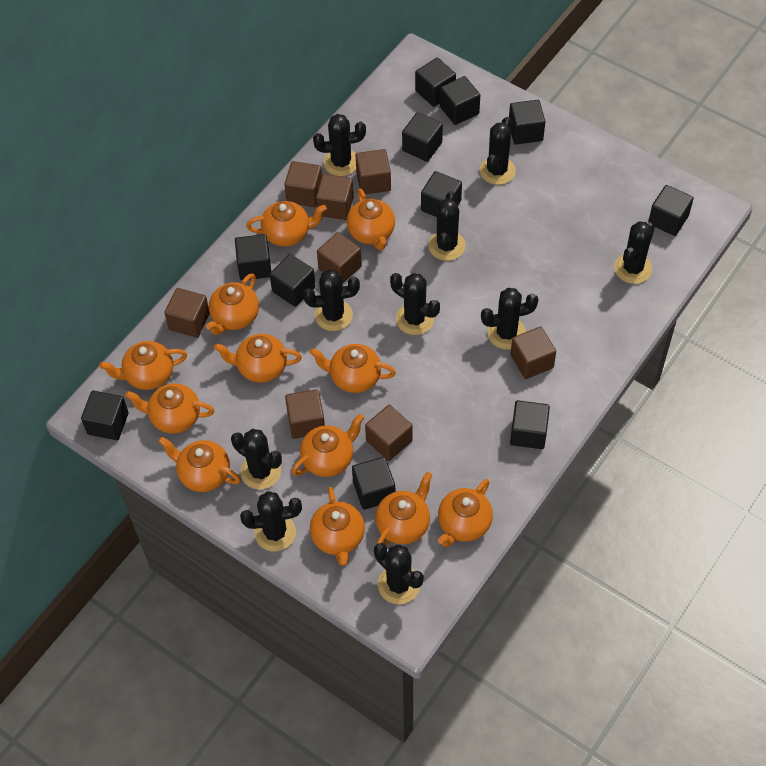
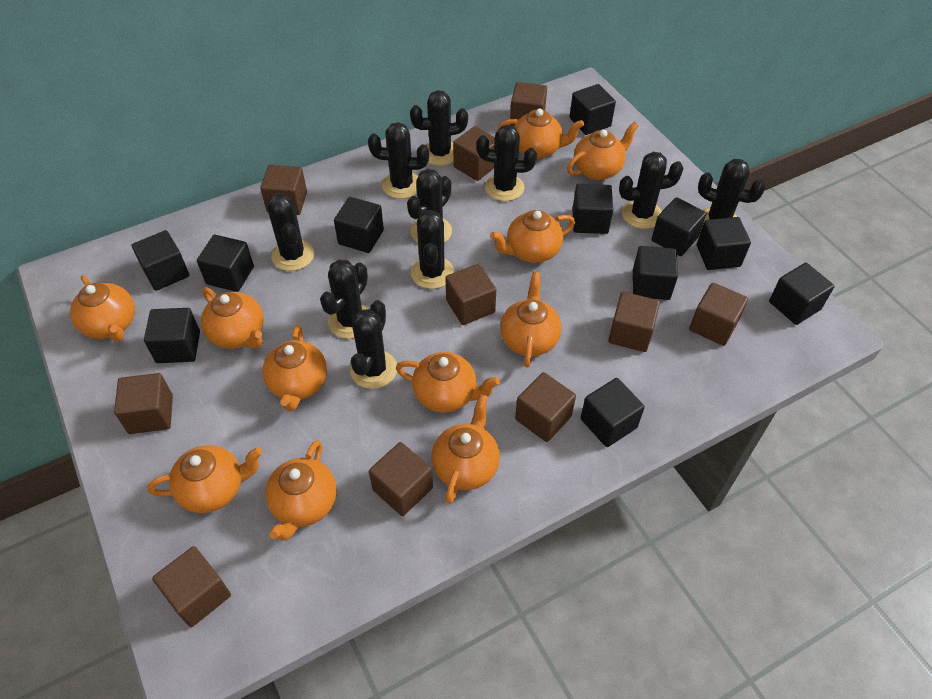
brown cube: [164,288,210,338] [284,161,322,207] [285,389,325,439] [316,174,354,220] [317,232,362,283] [356,149,391,195] [365,405,413,461] [511,327,556,379] = 8 -> [114,373,173,434] [152,546,231,627] [260,165,307,215] [369,442,433,516] [445,264,496,325] [453,126,495,181] [510,82,547,126] [515,372,576,442] [608,292,660,352] [689,283,748,346] = 10
orange teapot: [99,341,187,390] [125,384,214,434] [158,437,241,492] [206,273,259,335] [214,334,302,383] [246,201,327,247] [292,414,364,477] [310,344,396,393] [310,487,365,566] [347,189,395,250] [375,472,432,546] [438,479,493,547] = 12 -> [70,275,135,342] [147,445,262,513] [201,287,264,349] [262,325,327,411] [265,440,337,541] [396,352,500,413] [432,394,500,504] [490,210,575,263] [498,109,584,159] [500,272,562,368] [567,122,639,180] = 11

